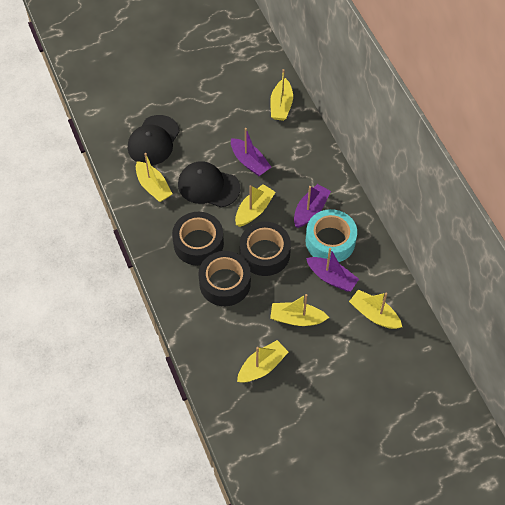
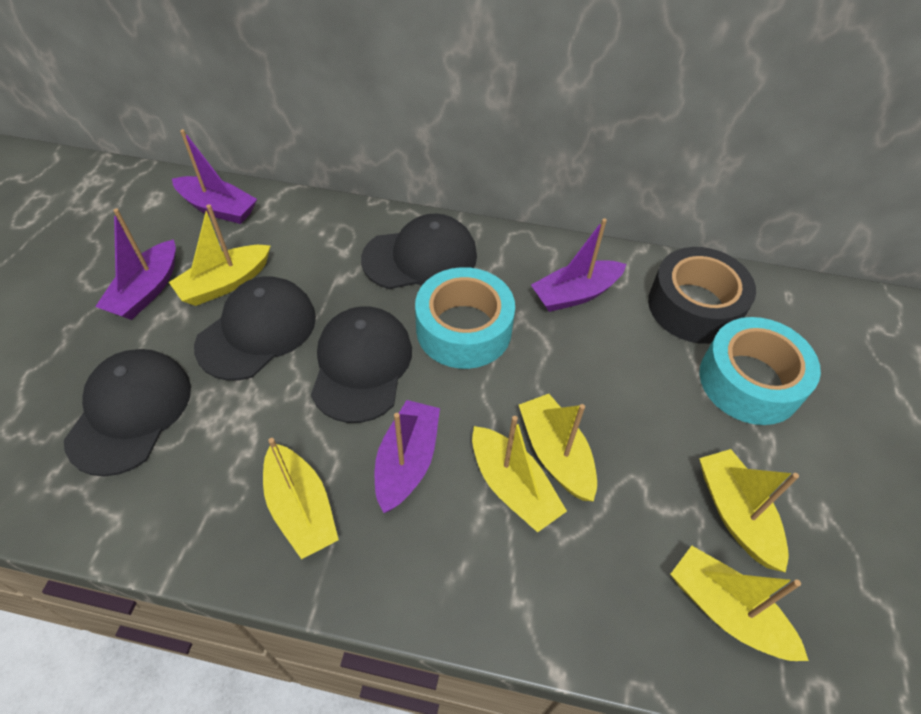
black cap: [128,115,180,165] [178,161,240,208] = 2 -> [64,349,191,476] [194,276,316,381] [311,306,412,423] [361,213,477,289] = 4
black tape: [172,212,224,266] [198,251,251,306] [240,222,291,276] = 3 -> [648,247,756,344] = 1
purple boat: [231,128,271,176] [294,184,331,228] [306,248,359,292] = 3 -> [95,208,176,320] [172,129,257,224] [375,400,440,513] [531,218,626,312] = 4
turquoise tape: [305,209,357,262] = 1 -> [415,267,515,369] [699,317,821,425] = 2

